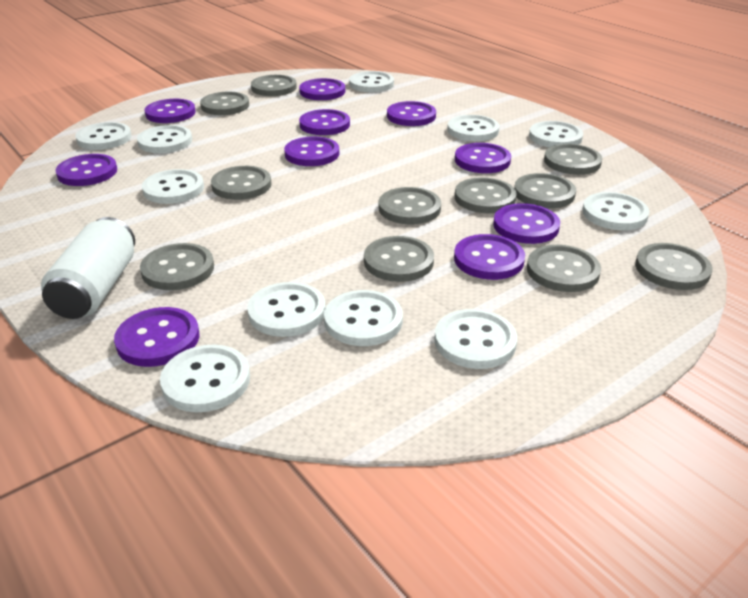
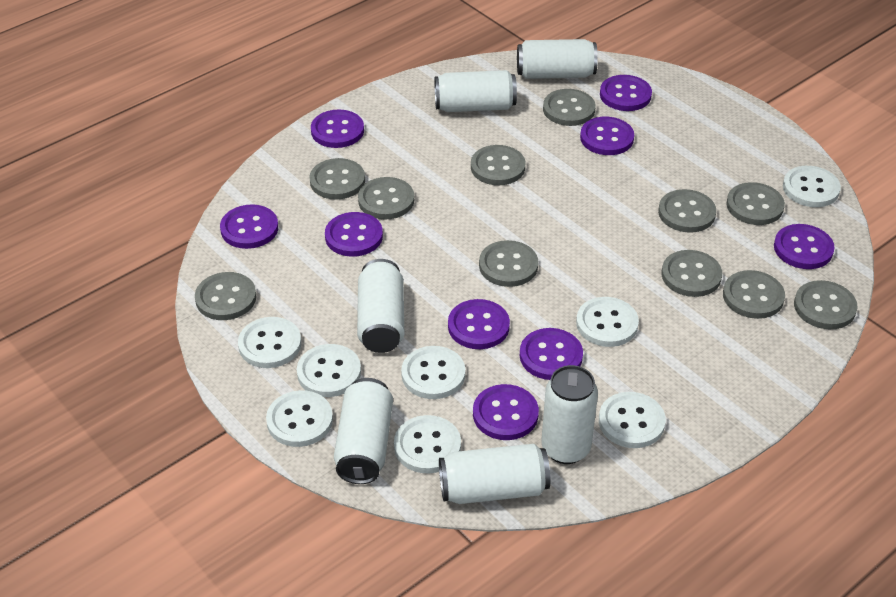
purple button: [55,154,117,186] [114,307,200,367] [144,99,196,123] [284,136,339,166] [299,78,345,100] [299,109,350,135] [387,101,436,126] [454,234,525,280] [455,143,511,173] [493,203,560,244] = 10 -> [220,204,278,249] [311,109,364,148] [325,212,383,257] [448,299,510,349] [473,384,539,440] [520,328,583,380] [580,117,634,155] [600,75,652,111] [774,224,835,269] = 9
white button: [75,122,132,150] [137,125,192,153] [142,169,204,204] [160,344,250,412] [247,282,326,337] [324,290,403,346] [349,71,394,92] [434,309,517,369] [447,115,500,141] [529,121,583,147] [582,192,650,230] = 11 -> [238,317,301,368] [266,390,333,447] [297,344,361,397] [394,415,461,473] [401,346,465,399] [576,297,639,347] [599,392,666,448] [783,166,841,207] = 8
white can: [41,217,135,319] = 1 -> [334,378,393,484] [357,259,404,353] [435,70,517,112] [439,444,550,504] [517,39,598,79] [541,365,598,464] = 6

